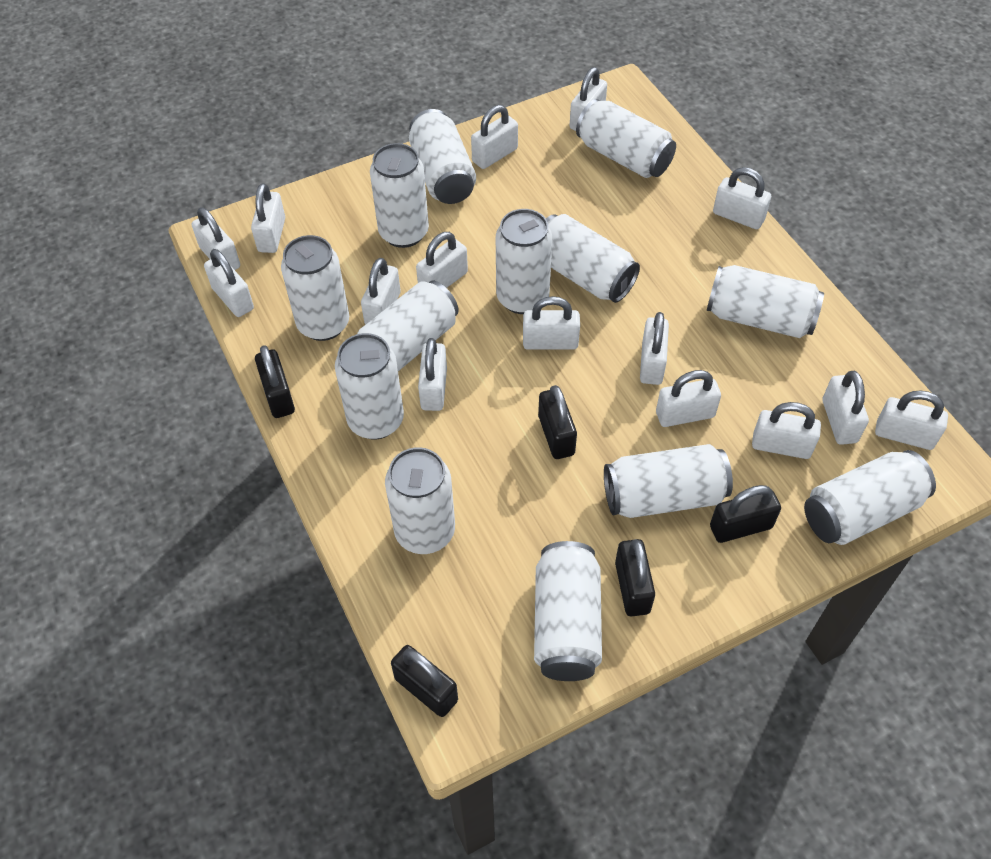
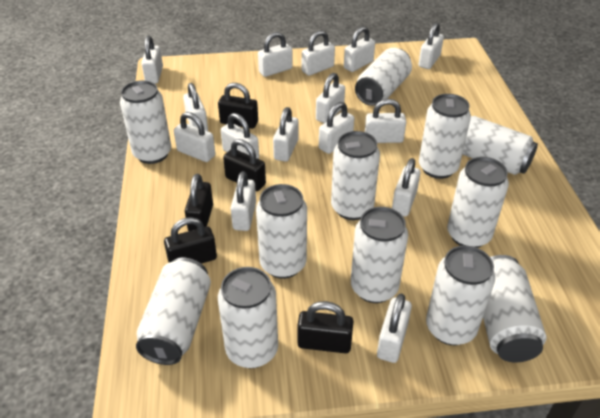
white can: [281,235,349,341] [335,333,404,439] [357,281,459,371] [370,143,429,248] [385,447,455,554] [409,109,476,204] [496,209,552,314] [534,541,602,681] [546,214,640,303] [576,99,676,178] [604,444,733,518] [707,265,824,338] [804,450,936,545] = 13 -> [120,80,171,164] [136,258,211,365] [218,267,278,368] [256,184,307,279] [331,131,380,220] [351,207,408,303] [355,48,412,106] [419,94,471,179] [426,246,495,345] [447,157,509,248] [462,116,538,175] [483,255,547,362] = 12

